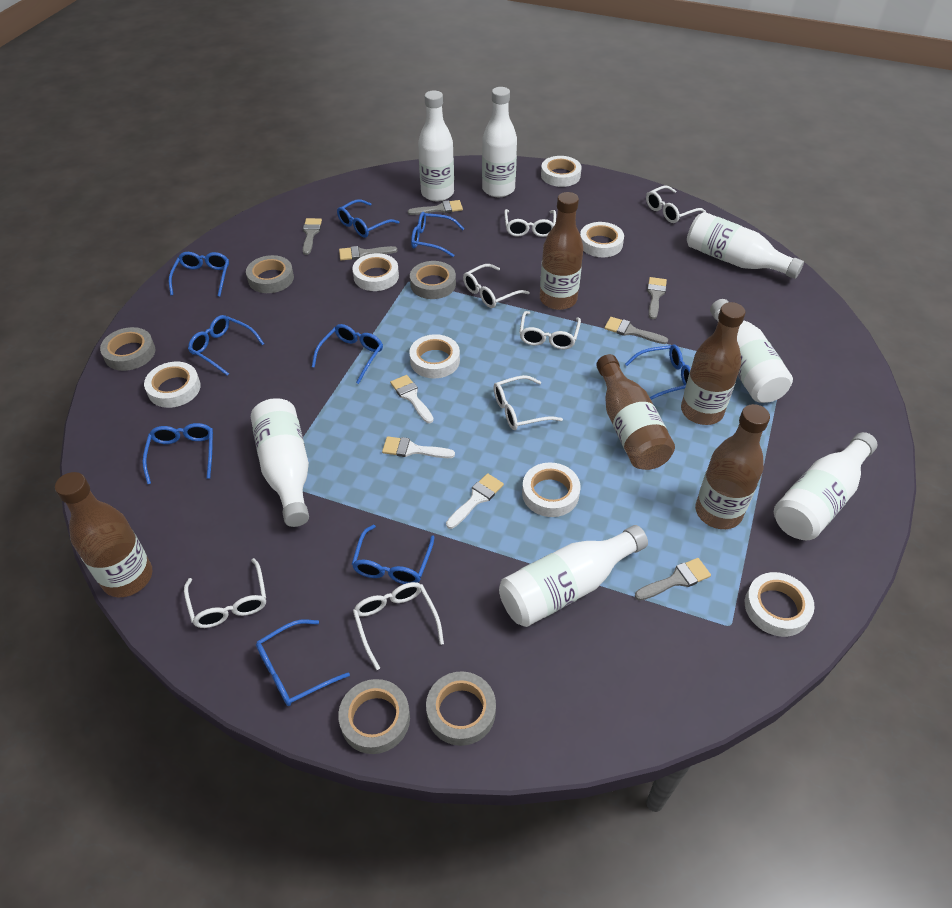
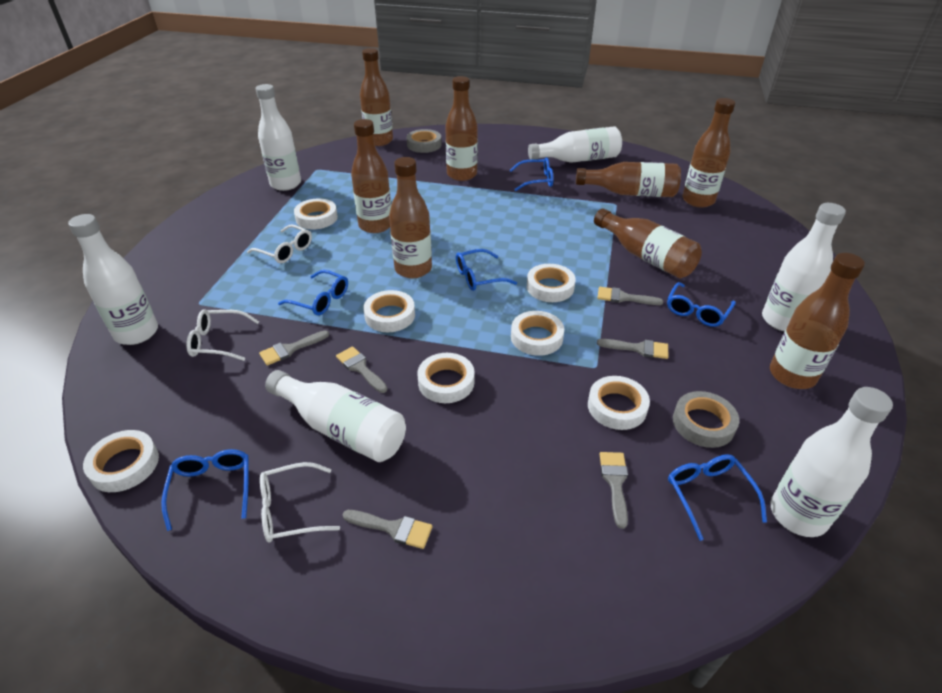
blue glasses: [142,423,213,484] [169,252,229,297] [188,315,264,376] [256,619,350,706] [312,324,383,384] [337,199,399,238] [352,525,434,584] [411,212,465,257] [625,345,691,400] = 9 -> [161,449,249,531] [278,270,348,316] [456,249,517,291] [509,157,553,191] [667,282,736,327] [668,454,767,541] = 6
brown bottle: [55,472,152,597] [540,192,583,310] [596,354,675,470] [681,302,745,425] [695,404,770,529] = 5 -> [351,119,391,233] [360,48,393,146] [389,157,432,278] [445,76,478,181] [576,162,681,197] [594,208,702,278] [682,98,735,208] [770,253,865,389] = 8
grey tape: [100,327,155,371] [246,255,294,293] [338,679,410,754] [410,261,456,299] [426,671,496,746] = 5 -> [407,129,442,153] [673,391,739,448] = 2
white bottle: [251,398,309,527] [418,90,454,202] [482,87,517,197] [499,525,648,627] [687,212,804,279] [710,299,793,403] [774,432,878,540] = 7 -> [68,214,158,345] [256,84,301,191] [265,370,406,462] [528,126,622,163] [762,203,846,331] [771,387,893,537] = 6
white brush: [382,436,455,458] [390,375,434,423] [446,473,504,529] = 3 -> none = 0
white glasses: [184,558,266,628] [353,582,444,670] [463,264,529,308] [493,375,563,430] [504,209,556,237] [519,311,581,349] [646,185,706,223] = 7 -> [186,310,259,361] [247,224,312,263] [260,462,340,542] = 3

